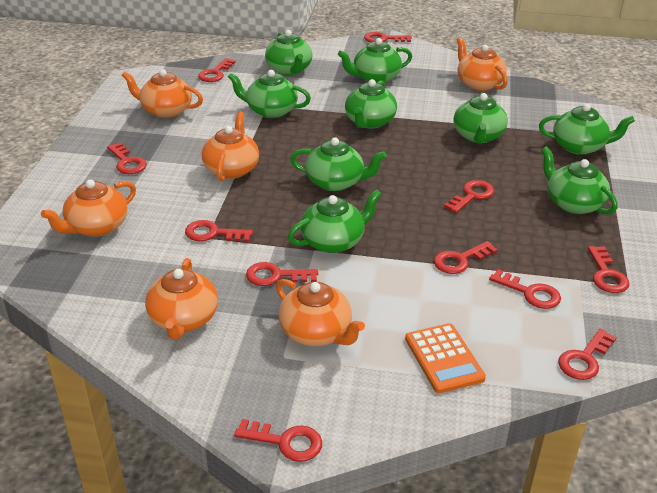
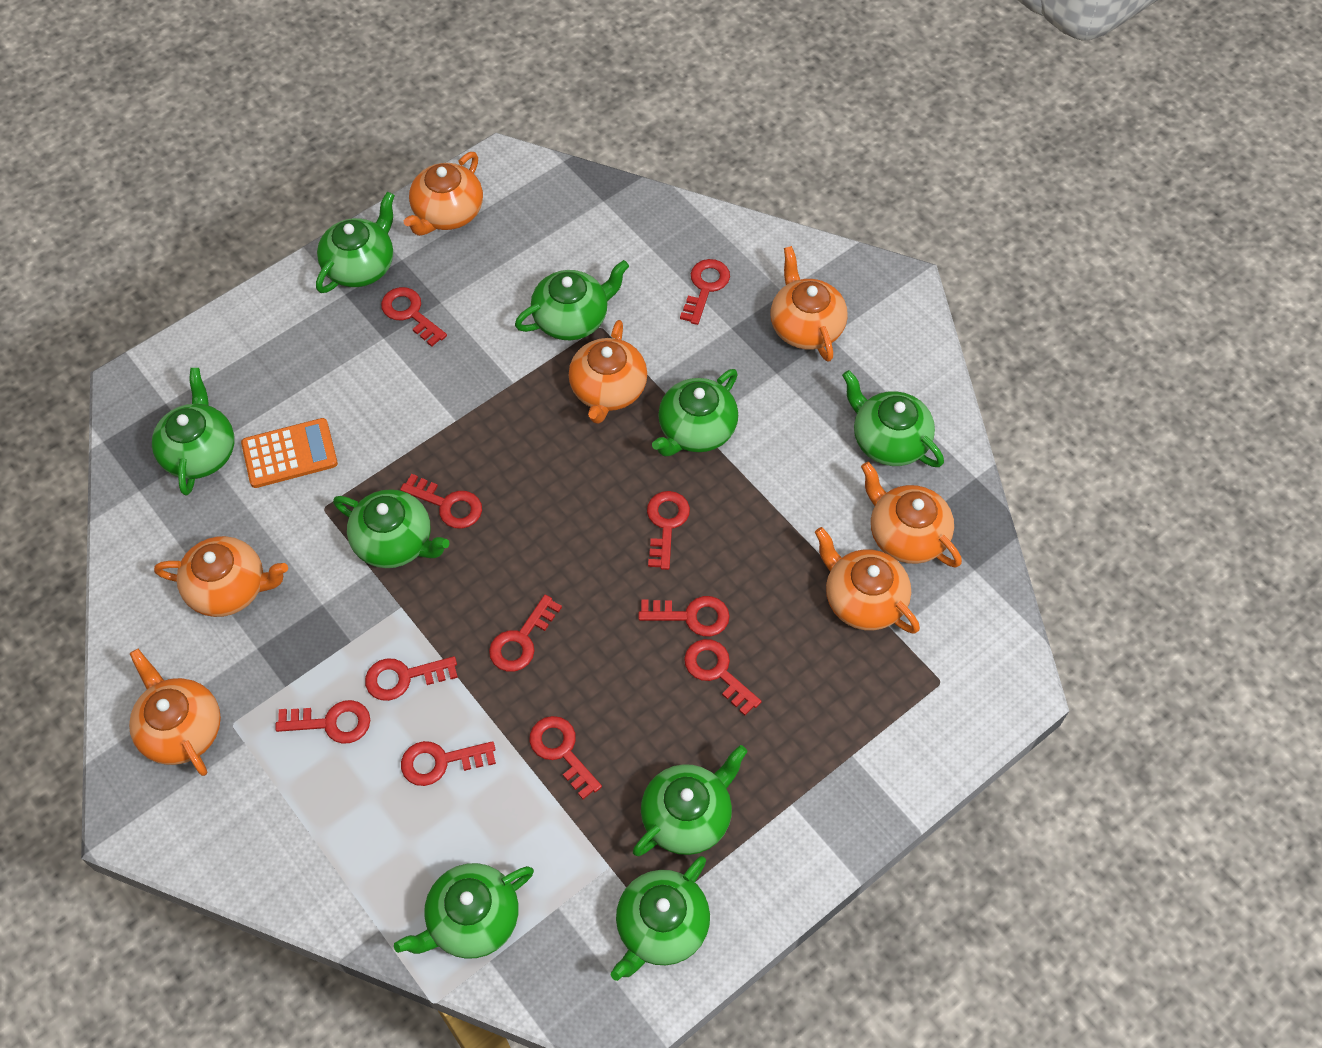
orange teapot: [41,180,136,237] [122,69,203,118] [145,258,218,340] [202,111,259,182] [276,279,365,346] [457,37,508,91] = 6 -> [129,649,221,776] [154,536,288,617] [404,152,483,236] [569,320,647,424] [770,246,848,362] [815,527,920,634] [861,462,962,567] = 7

